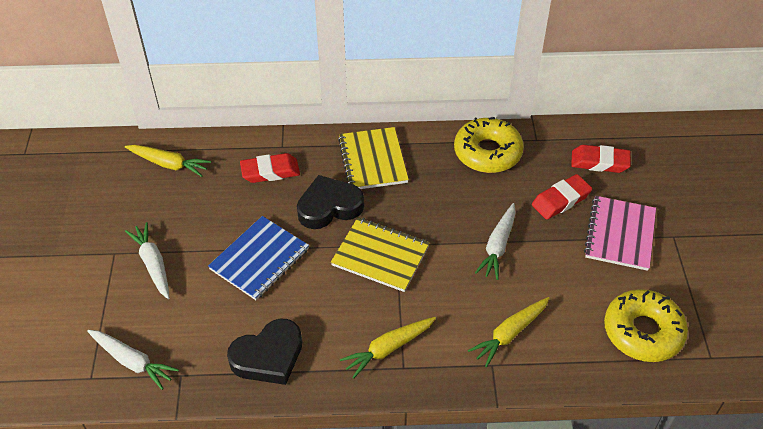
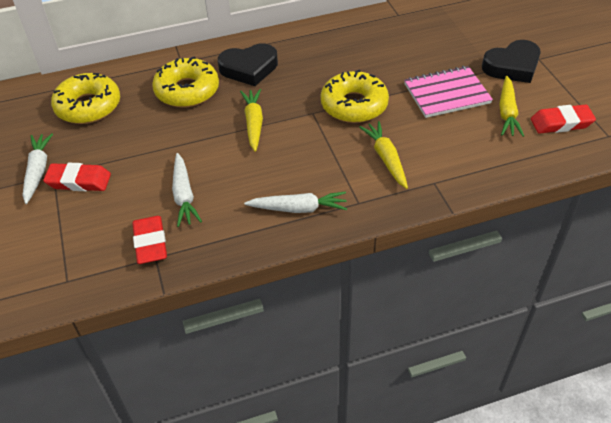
blue notebook: [208,216,309,300] = 1 -> none = 0
yellow donut: [454,117,524,173] [604,289,688,362] = 2 -> [51,73,120,124] [152,56,219,107] [321,70,389,123] = 3
yellow notebook: [331,217,430,292] [338,127,409,189] = 2 -> none = 0

